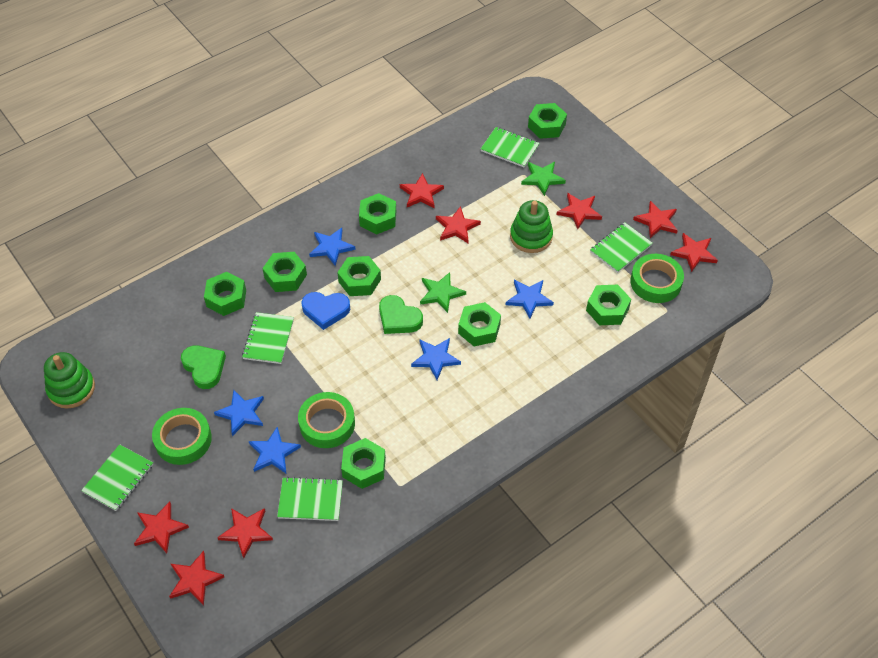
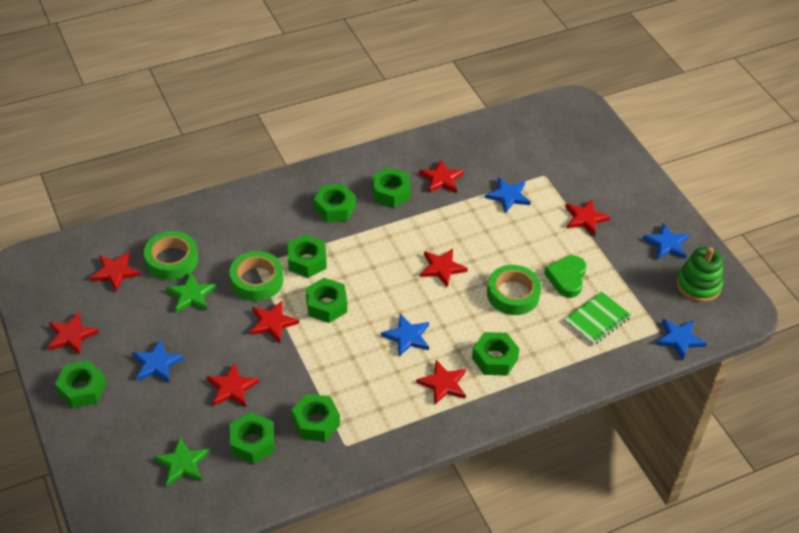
blue heart: [301,292,350,330] = 1 -> none = 0
green heart: [181,346,226,389] [379,295,423,334] = 2 -> [544,255,586,298] = 1
green notebook: [81,444,153,511] [242,312,294,364] [277,477,343,521] [481,127,540,168] [590,222,652,273] = 5 -> [564,292,631,345] = 1
green stacking toy: [44,352,95,409] [510,200,553,253] = 2 -> [676,247,723,302] = 1

